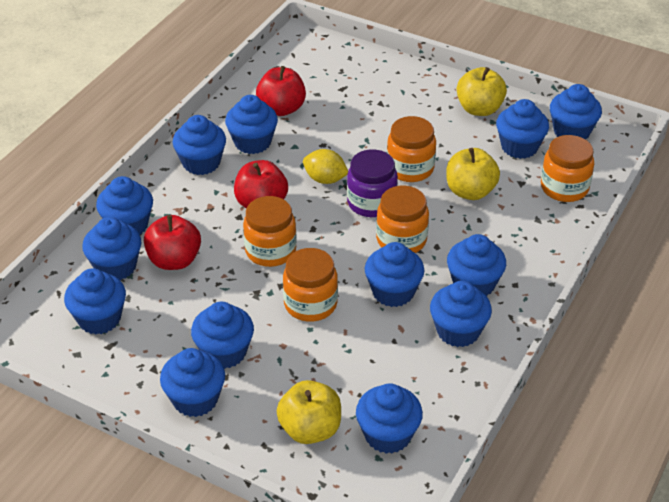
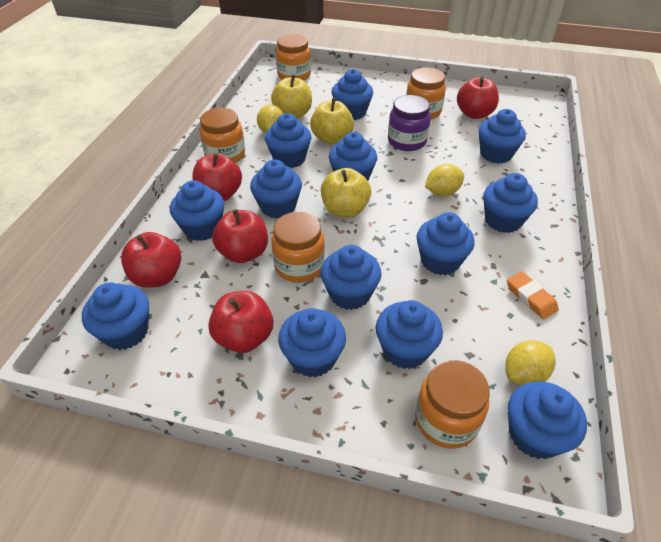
orange eraser: none = 0 -> [507,271,559,319] = 1
red apple: [144,215,201,270] [234,160,288,209] [256,66,306,116] = 3 -> [121,232,181,288] [192,153,242,201] [208,291,273,353] [212,209,268,263] [457,76,499,119] = 5
yellow lemon: [303,149,348,184] = 1 -> [257,105,283,134] [425,164,464,196] [505,340,556,385] = 3

